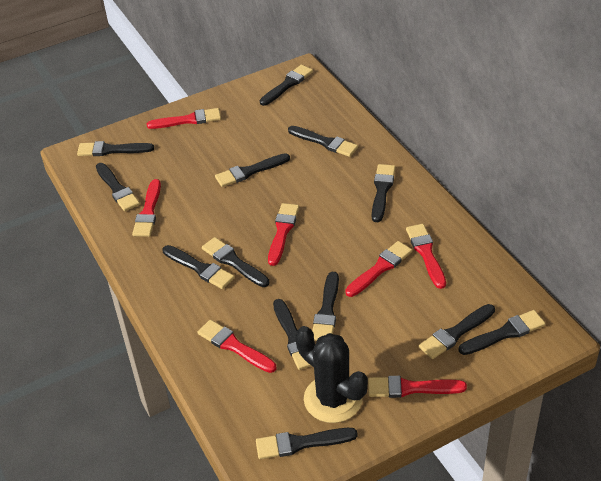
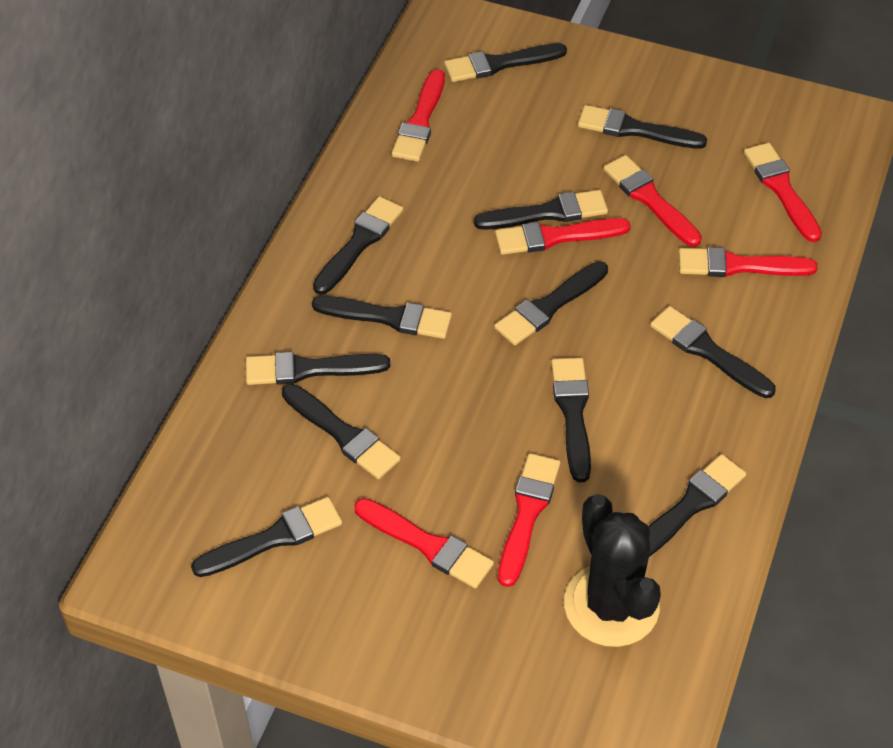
black brush: [77,141,154,156] [96,163,140,211] [162,245,235,289] [202,237,269,287] [215,153,290,187] [256,428,358,459] [260,65,313,106] [273,299,311,370] [288,126,358,157] [312,272,339,341] [372,164,396,222] [419,304,495,359] [458,310,545,355] = 13 -> [191,497,342,577] [246,352,390,385] [282,384,401,479] [312,296,452,339] [313,196,403,295] [444,43,567,82] [474,190,608,230] [494,261,608,346] [551,358,591,482] [578,105,707,149] [648,454,746,557] [650,306,776,398] = 12

